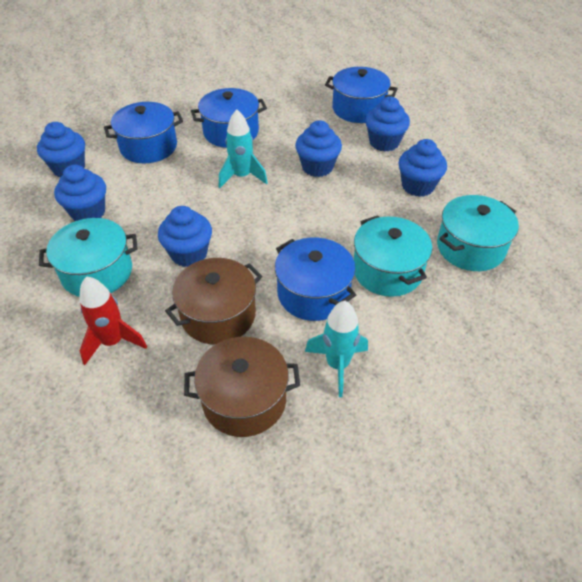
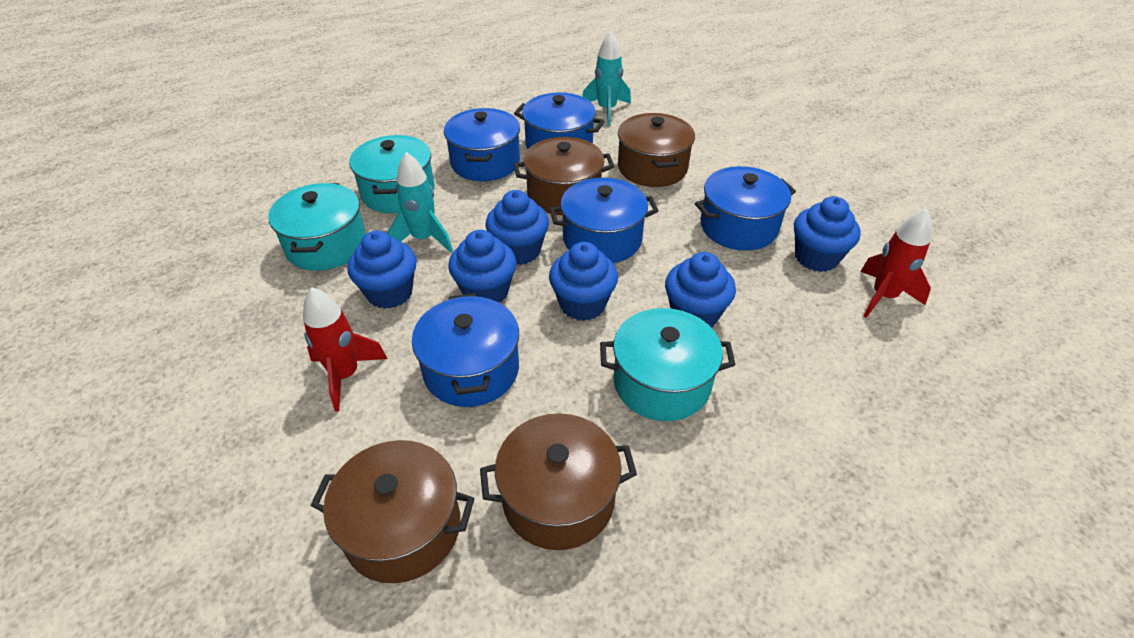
blue pot: [104,102,183,163] [191,88,267,148] [275,237,356,321] [325,67,398,123] = 4 -> [412,293,519,407] [444,108,520,181] [514,93,605,149] [550,178,658,263] [695,166,796,251] = 5
brown pot: [165,258,262,344] [184,337,300,437] = 2 -> [311,440,475,583] [480,413,637,550] [514,137,614,215] [618,113,695,187] = 4
red rocket: [79,276,147,365] = 1 -> [303,287,388,412] [860,208,932,318] = 2

